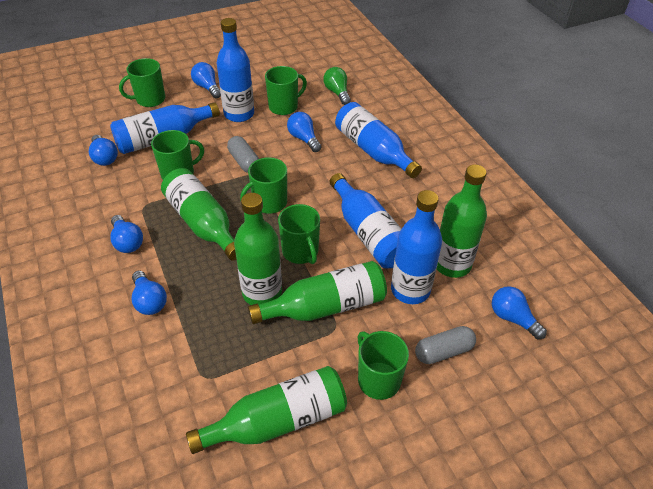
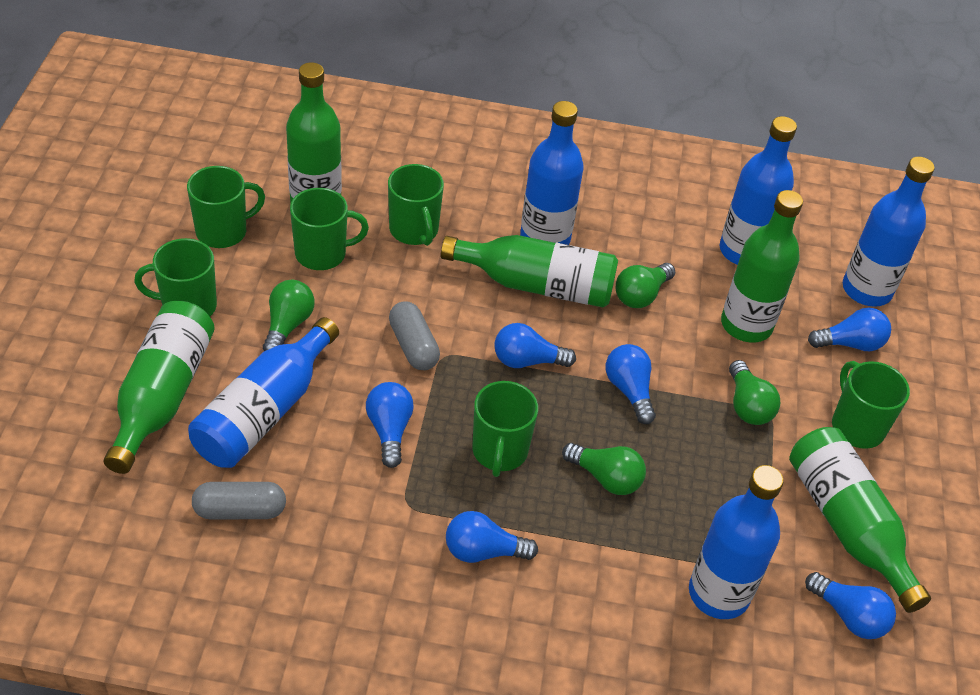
green light bulb: [323,67,351,105] = 1 -> [263,280,314,351] [562,443,646,495] [616,263,675,308] [729,360,780,425] = 4

